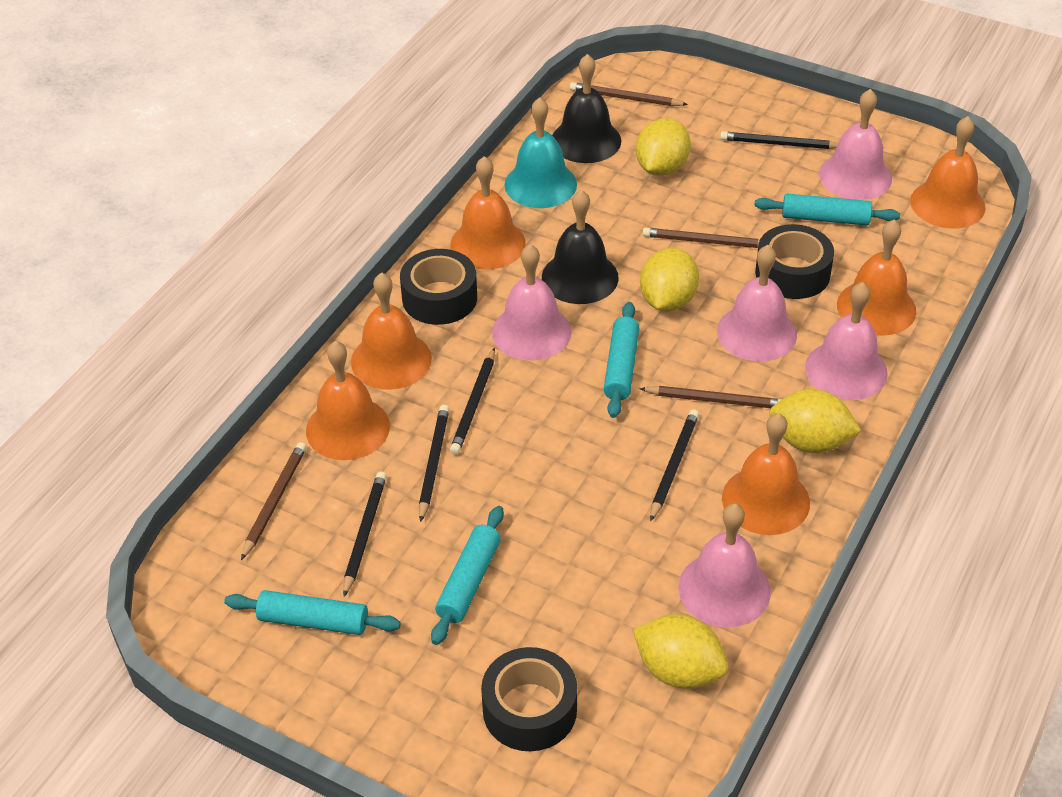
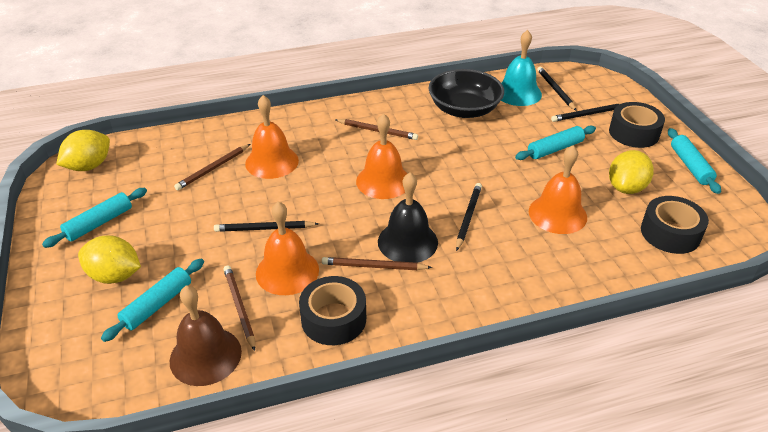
black bell: [542,190,619,304] [552,54,621,163] = 2 -> [378,172,438,263] = 1
black bowl: none = 0 -> [429,69,504,118] = 1
black pencil: [343,471,387,597] [419,405,449,522] [450,348,495,454] [650,409,699,521] [720,131,838,149] = 5 -> [214,221,319,232] [456,183,482,251] [537,67,577,111] [551,103,620,122] = 4
brown bell: none = 0 -> [170,285,242,386] = 1
orange bell: [306,341,390,460] [351,272,432,390] [451,156,526,270] [722,413,810,535] [837,220,916,336] [910,116,985,229] = 6 -> [245,95,299,179] [256,201,319,295] [356,113,407,199] [529,145,587,234] = 4
pink bell: [492,244,572,361] [678,503,771,628] [717,245,797,362] [805,282,888,400] [819,89,892,200] = 5 -> none = 0
yellow lemon: [633,614,728,689] [636,118,691,176] [640,248,699,311] [769,389,861,453] = 4 -> [56,130,110,171] [78,236,141,284] [609,150,654,194] = 3

